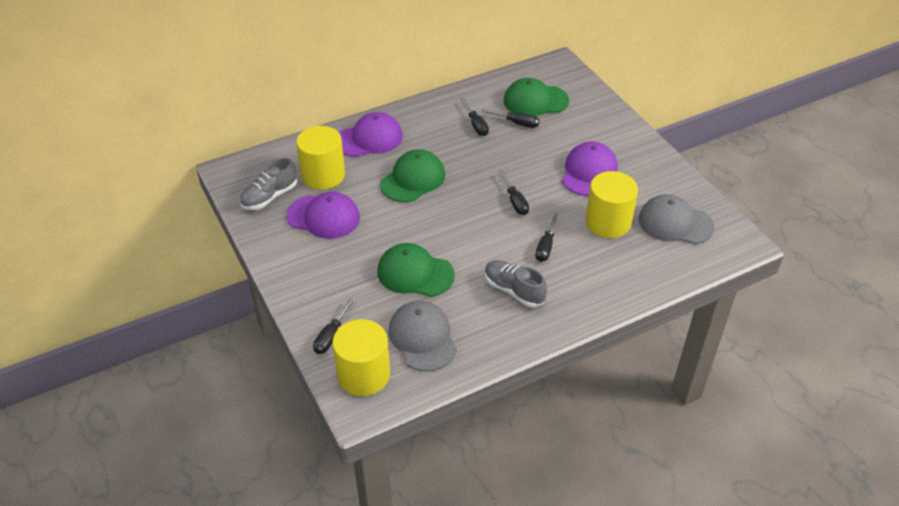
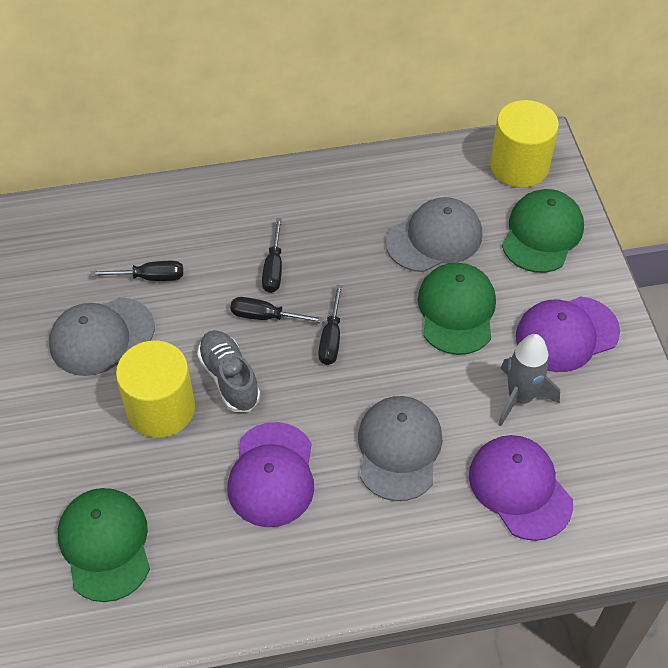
black screwdriver: [313,298,354,354] [461,98,489,136] [482,109,539,128] [498,170,529,215] [535,213,559,262] = 5 -> [90,261,183,281] [230,297,324,323] [262,218,282,293] [318,285,343,365] = 4
grey cap: [388,301,457,371] [639,194,714,244] = 2 -> [49,297,155,376] [358,396,443,501] [385,197,482,272] = 3
grey rocket: none = 0 -> [498,334,560,426] = 1
grey shoe: [240,158,297,210] [485,260,547,307] = 2 -> [197,330,260,412] = 1
yellow cylinder: [296,126,345,190] [332,319,390,396] [585,171,638,238] = 3 -> [116,341,195,438] [490,100,559,188] = 2

